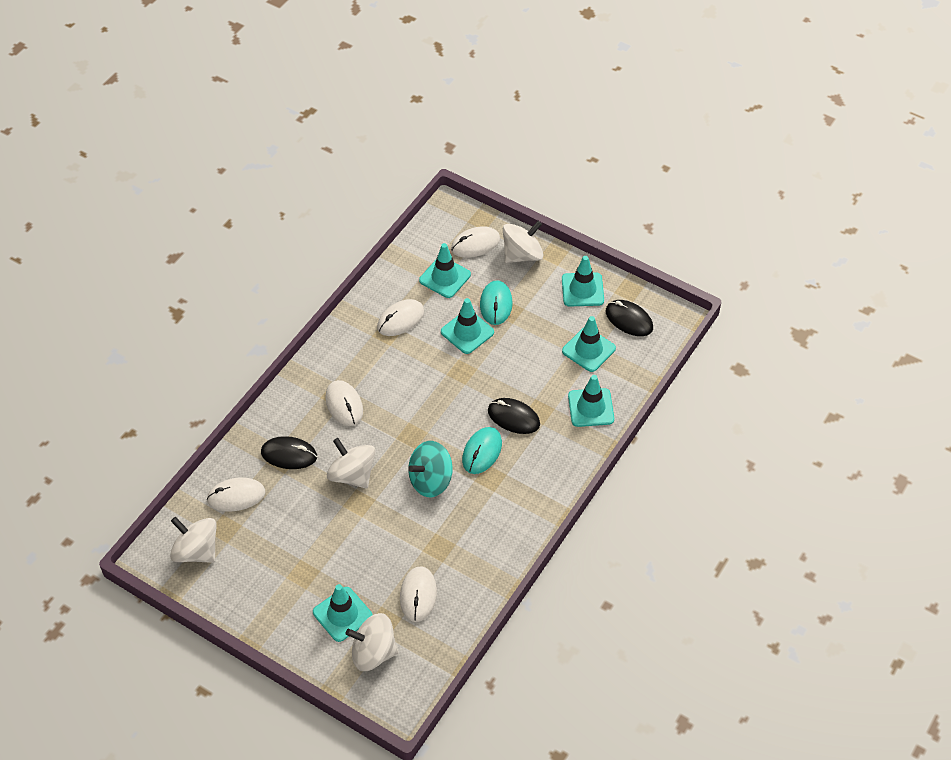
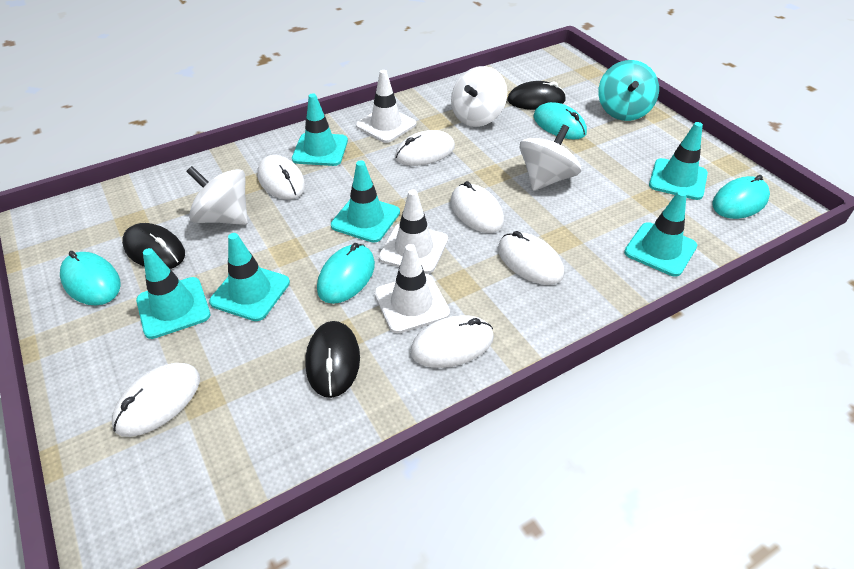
turquoise mouse: [462,427,502,474] [480,280,513,325] = 2 -> [60,251,121,305] [317,243,375,304] [533,102,587,140] [712,175,770,219] = 4
white mouse: [207,477,265,512] [325,380,363,426] [377,299,424,336] [400,566,437,622] [451,227,500,258] = 5 -> [112,363,200,437] [257,155,305,200] [395,130,455,166] [410,315,494,368] [451,181,504,233] [498,231,564,285] = 6
white spinning top: [170,517,216,563] [327,438,375,488] [345,613,398,671] [503,221,543,263] = 4 -> [186,166,248,225] [451,66,507,127] [519,125,581,191] = 3
white traffic cone: none = 0 -> [356,70,416,143] [374,244,450,333] [379,190,448,274] = 3

